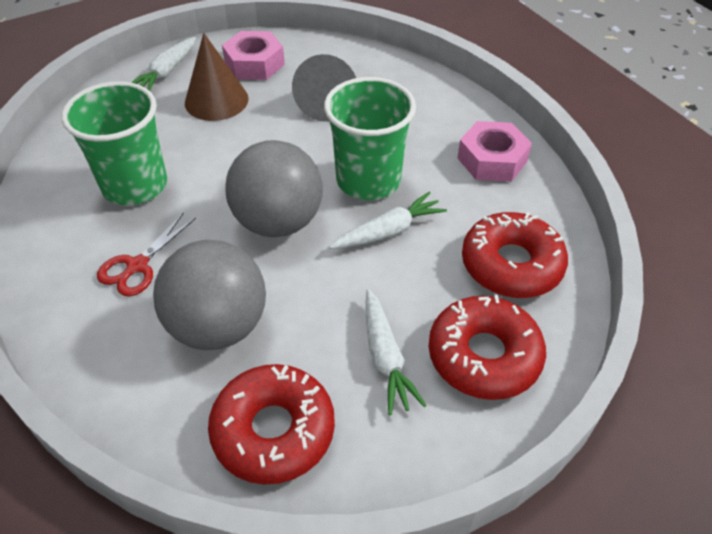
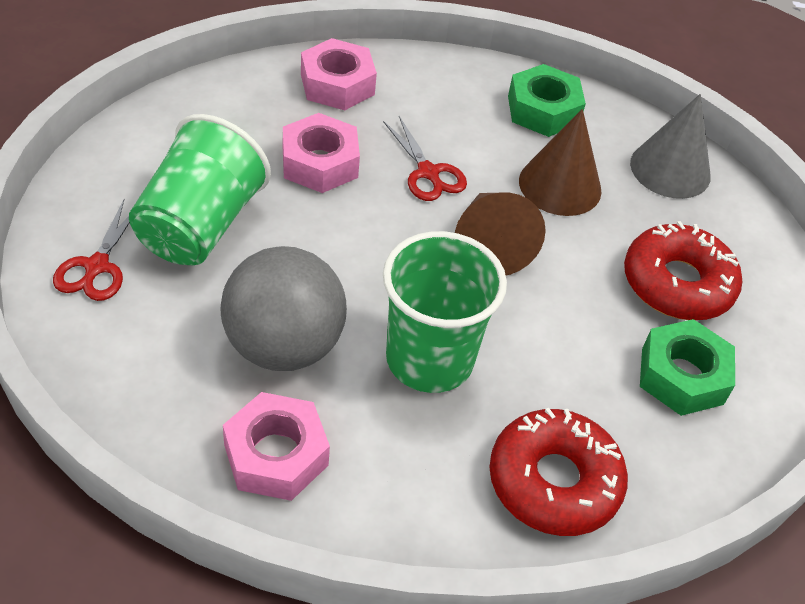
brown cone: [185,33,249,121] = 1 -> [455,193,546,275] [519,109,602,216] = 2
green nut: none = 0 -> [508,64,586,137] [640,319,735,416] = 2
grey ball: [153,240,266,350] [225,140,323,237] = 2 -> [221,246,347,371] = 1
pink nut: [222,31,285,80] [457,121,532,182] = 2 -> [223,392,330,501] [283,113,360,193] [301,38,377,110] = 3
red donut: [208,364,335,485] [429,295,546,400] [462,212,568,298] = 3 -> [489,408,628,536] [624,221,742,320] = 2
red scissors: [97,212,196,296] = 1 -> [53,200,130,301] [383,116,467,201] = 2
white carrot: [131,37,196,91] [329,192,447,249] [366,289,427,415] = 3 -> none = 0

